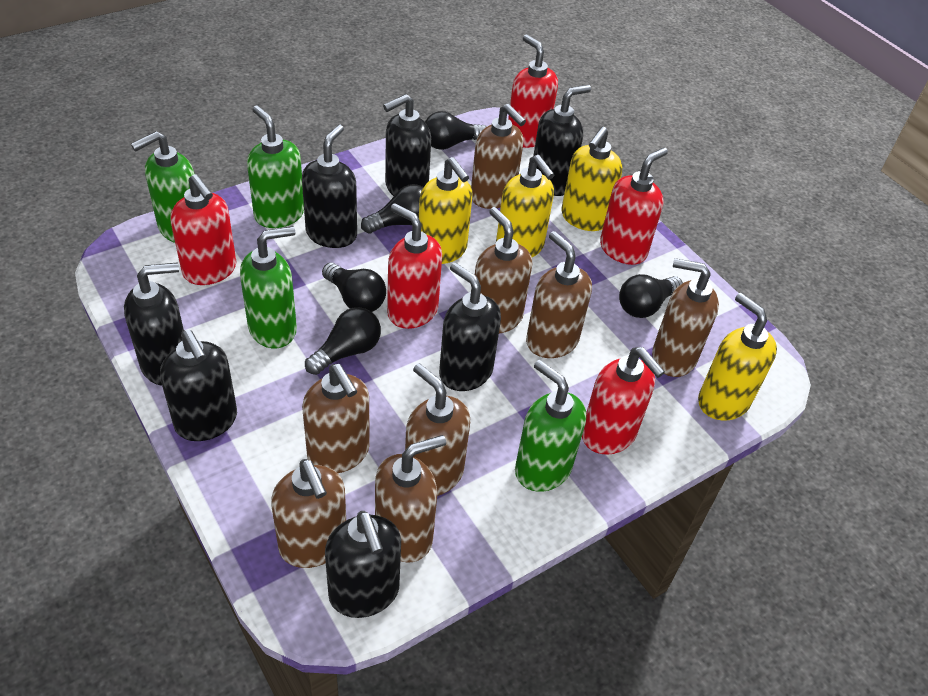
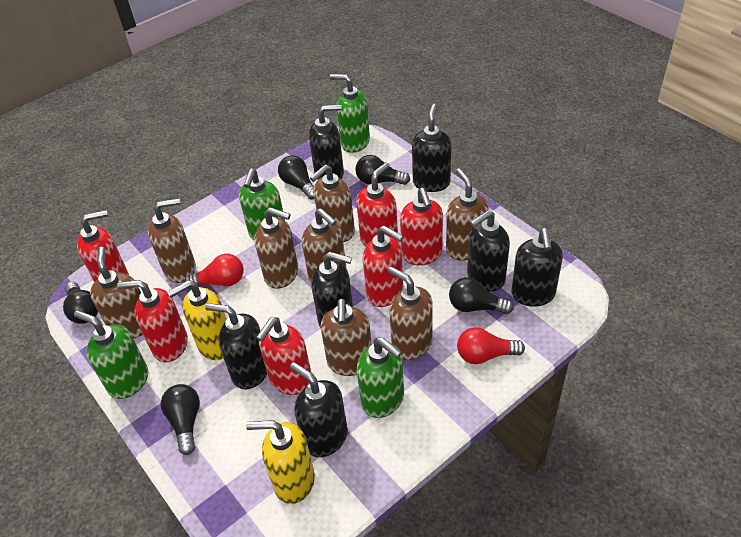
red light bulb: none = 0 -> [184,254,243,289] [457,327,525,364] = 2
red soap dispenser: [170,174,236,285] [387,203,442,329] [508,35,558,148] [582,347,665,455] [600,147,668,265] = 5 -> [77,210,129,282] [117,280,188,362] [256,317,311,395] [356,162,398,247] [363,226,403,307] [400,188,443,265] = 6
yellow soap dispenser: [419,157,473,264] [496,155,555,257] [561,127,622,231] [698,293,777,421] = 4 -> [167,280,227,360] [246,420,315,504] = 2

